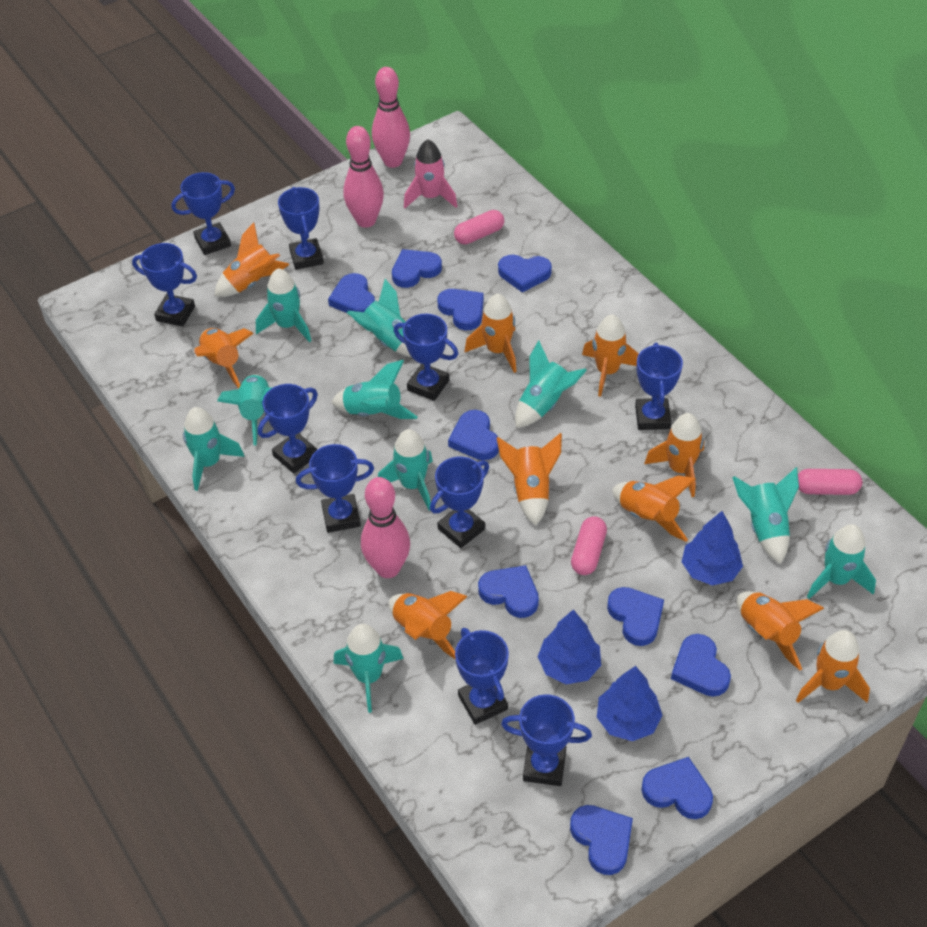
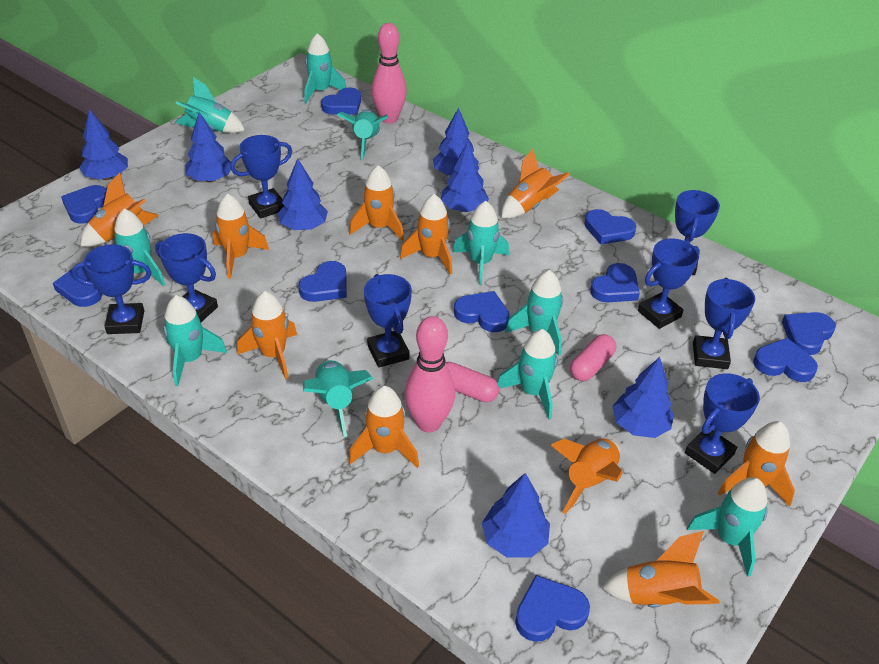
blue tree: [538,610,601,684] [597,666,663,741] [682,511,743,586] = 3 -> [79,109,128,180] [185,112,231,182] [278,158,328,230] [433,108,479,176] [441,142,489,212] [482,473,550,558] [612,357,674,438] = 7
blue trophy: [132,243,197,327] [171,172,235,255] [258,384,318,473] [278,187,324,270] [296,444,374,533] [394,314,458,401] [430,457,489,548] [455,628,509,725] [501,694,592,786] [635,343,683,430] = 10 -> [72,244,151,334] [155,233,218,322] [230,135,292,218] [364,274,412,367] [638,239,700,329] [675,190,720,275] [685,373,760,474] [693,278,755,369] = 8
pink bowling pin: [344,126,384,228] [361,477,410,578] [372,67,410,168] = 3 -> [371,23,407,123] [404,316,455,433] = 2
pink capsule: [454,210,504,245] [571,516,607,575] [798,469,862,495] = 3 -> [445,362,499,402] [570,334,616,381] = 2
pink rocket: [404,139,458,208] = 1 -> none = 0

